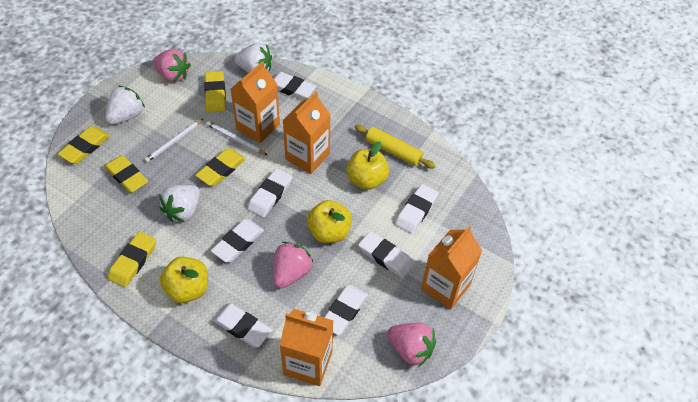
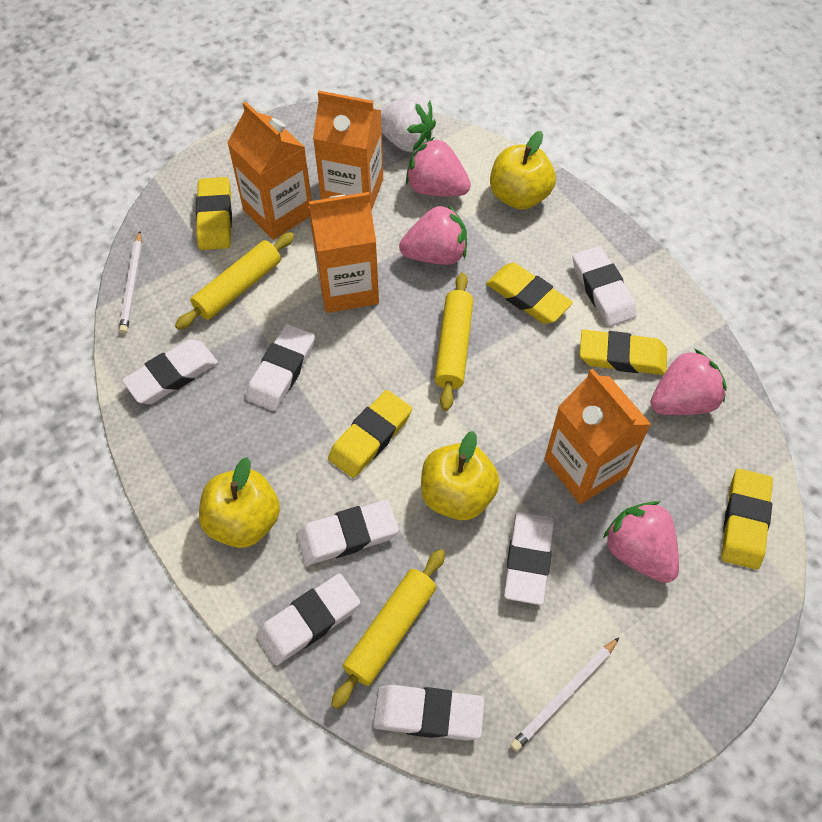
pink strawberry: [153,49,191,82] [273,242,314,288] [387,323,436,367] = 3 -> [399,205,467,265] [406,137,471,196] [603,501,679,583] [650,349,727,415] = 4
white strawberry: [105,86,145,124] [159,185,200,222] [234,43,272,72] = 3 -> [379,95,436,152] = 1
yellow rolling pin: [354,125,436,169] = 1 -> [175,232,294,330] [331,549,445,709] [435,273,473,411] = 3

